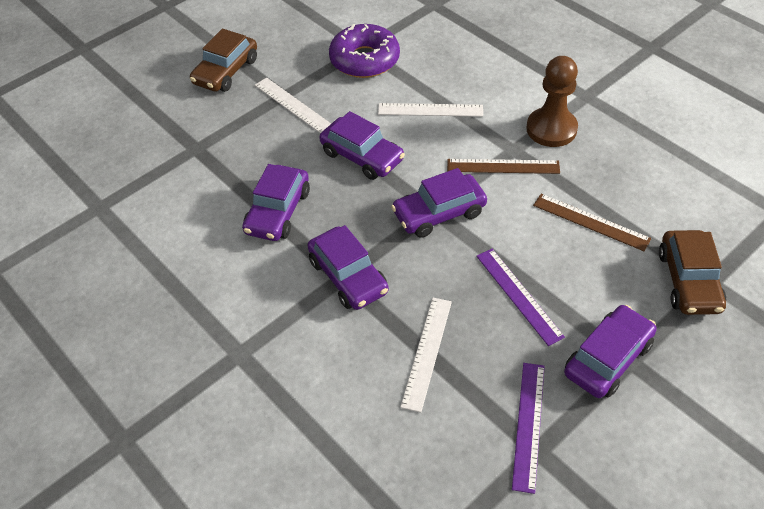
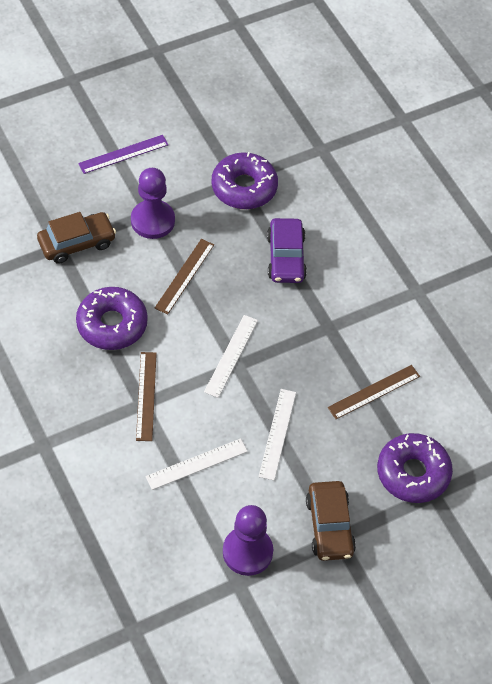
brown pawn: [526,56,578,147] = 1 -> none = 0
brown ruler: [447,159,560,174] [533,194,651,251] = 2 -> [136,352,157,441] [155,239,214,315] [327,365,420,419] = 3
purple car: [242,164,310,241] [307,225,389,310] [319,111,405,180] [391,168,487,238] [564,305,657,398] = 5 -> [267,218,307,283] = 1
purple donut: [329,24,400,78] = 1 -> [76,287,148,350] [212,152,278,209] [377,433,453,503] = 3
purple pawn: none = 0 -> [131,168,175,239] [223,505,273,576] = 2
purple ruler: [476,249,565,346] [512,363,545,494] = 2 -> [78,135,169,174] = 1

